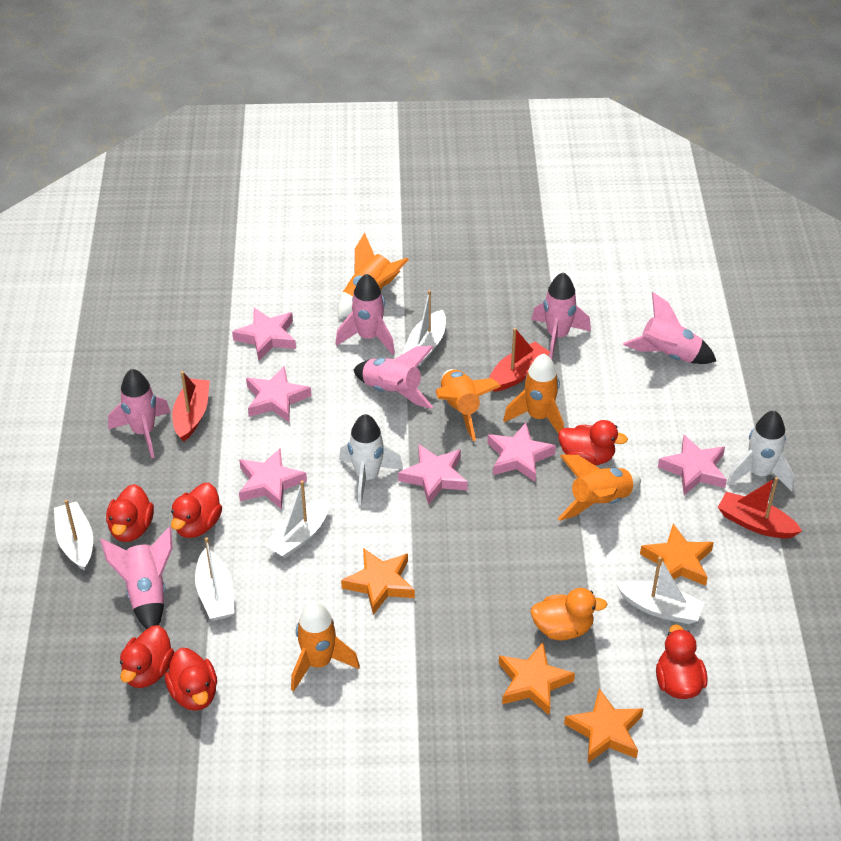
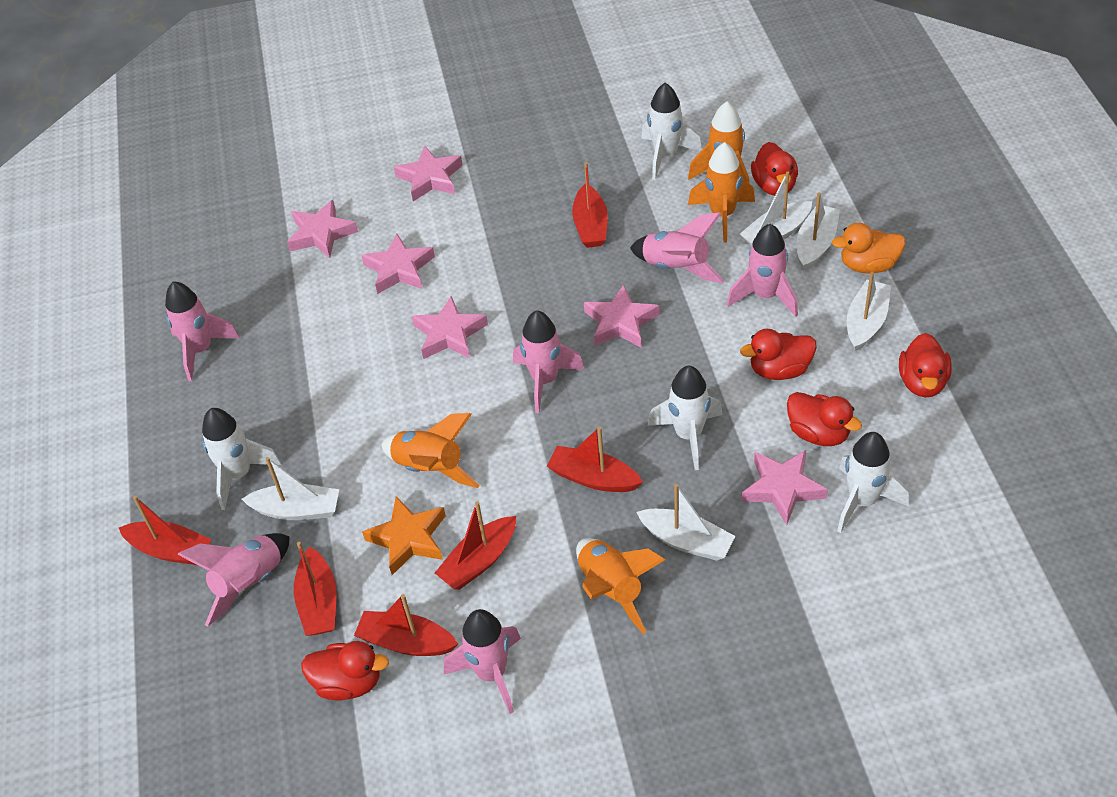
orange rocket: [291,601,360,691] [338,233,409,318] [436,369,501,441] [503,354,564,433] [558,455,642,521] = 5 -> [381,413,480,488] [576,538,665,634] [688,102,749,183] [688,142,755,243] = 4
orange star: [341,548,415,615] [499,642,575,716] [564,688,644,763] [640,524,714,586] = 4 -> [362,496,446,575] = 1
red boat: [172,371,210,442] [489,328,550,392] [718,477,802,539] = 3 -> [119,496,212,565] [294,542,337,636] [354,594,458,656] [435,501,516,589] [547,427,643,492] [572,162,608,248] = 6
red duck: [106,484,154,542] [120,625,174,688] [165,648,217,711] [171,483,222,538] [558,420,628,465] [656,624,707,699] = 6 -> [301,641,389,700] [740,329,817,380] [751,142,798,196] [787,392,862,446] [899,333,952,398] = 5
white rocket: [339,414,403,506] [727,410,795,492] = 2 -> [202,408,281,510] [641,83,702,180] [648,366,723,470] [837,432,909,533] = 4

